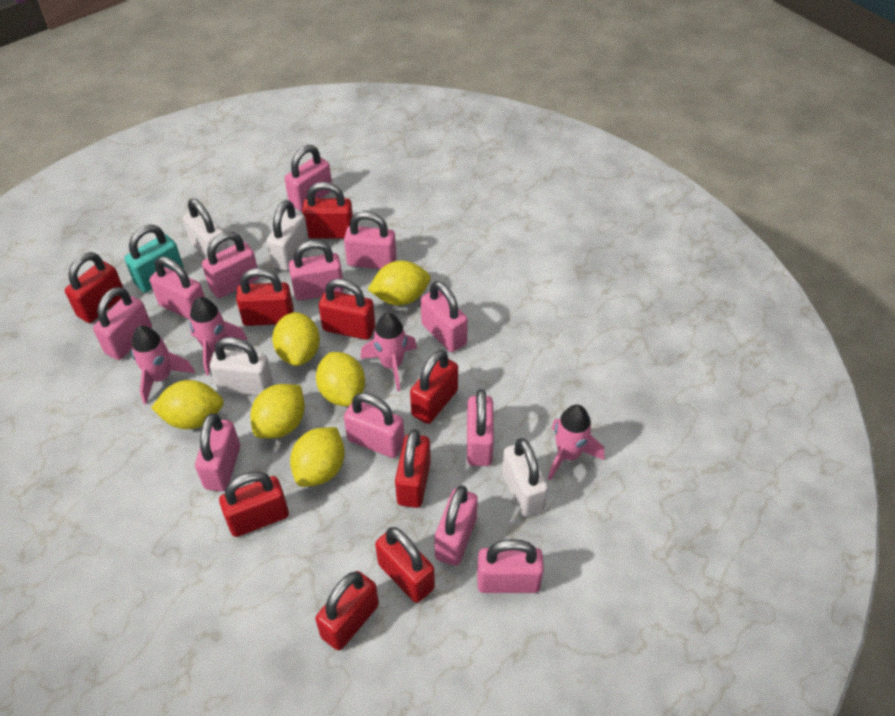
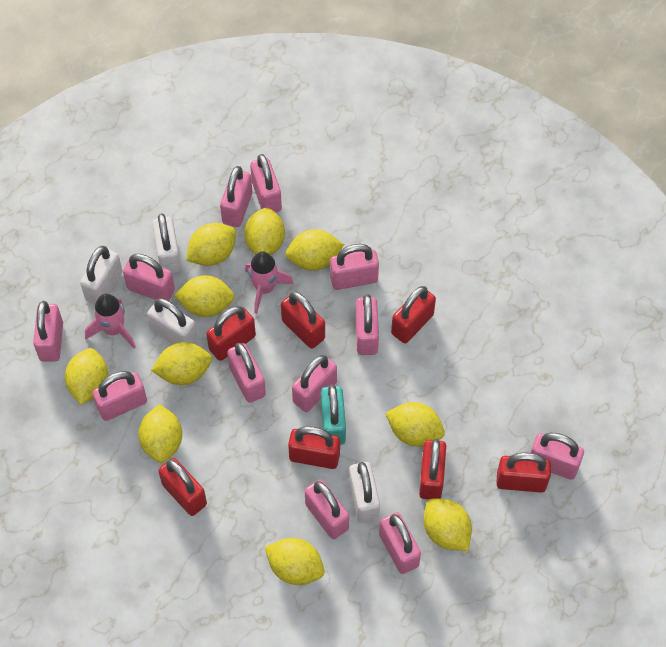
pink rocket: [132,326,195,404] [190,297,247,376] [360,313,417,391] [548,405,604,480] = 4 -> [85,294,136,348] [245,251,294,314] = 2
red padlock: [65,252,123,323] [219,472,289,537] [236,268,294,326] [302,182,353,238] [315,571,379,650] [319,279,375,340] [375,527,435,603] [395,429,431,508] [410,350,458,424] = 9 -> [158,458,207,516] [206,306,256,361] [281,292,325,349] [288,426,340,469] [391,286,436,343] [419,439,446,500] [496,453,551,493] = 7
yellow lemon: [151,380,224,429] [250,384,305,438] [272,312,320,366] [290,427,345,487] [316,352,365,406] [368,261,431,305] = 6 -> [65,348,108,405] [138,404,182,463] [151,342,212,385] [174,275,235,317] [186,223,236,266] [244,208,285,255] [265,538,325,585] [286,229,344,271] [385,402,445,447] [424,498,472,551] = 10

